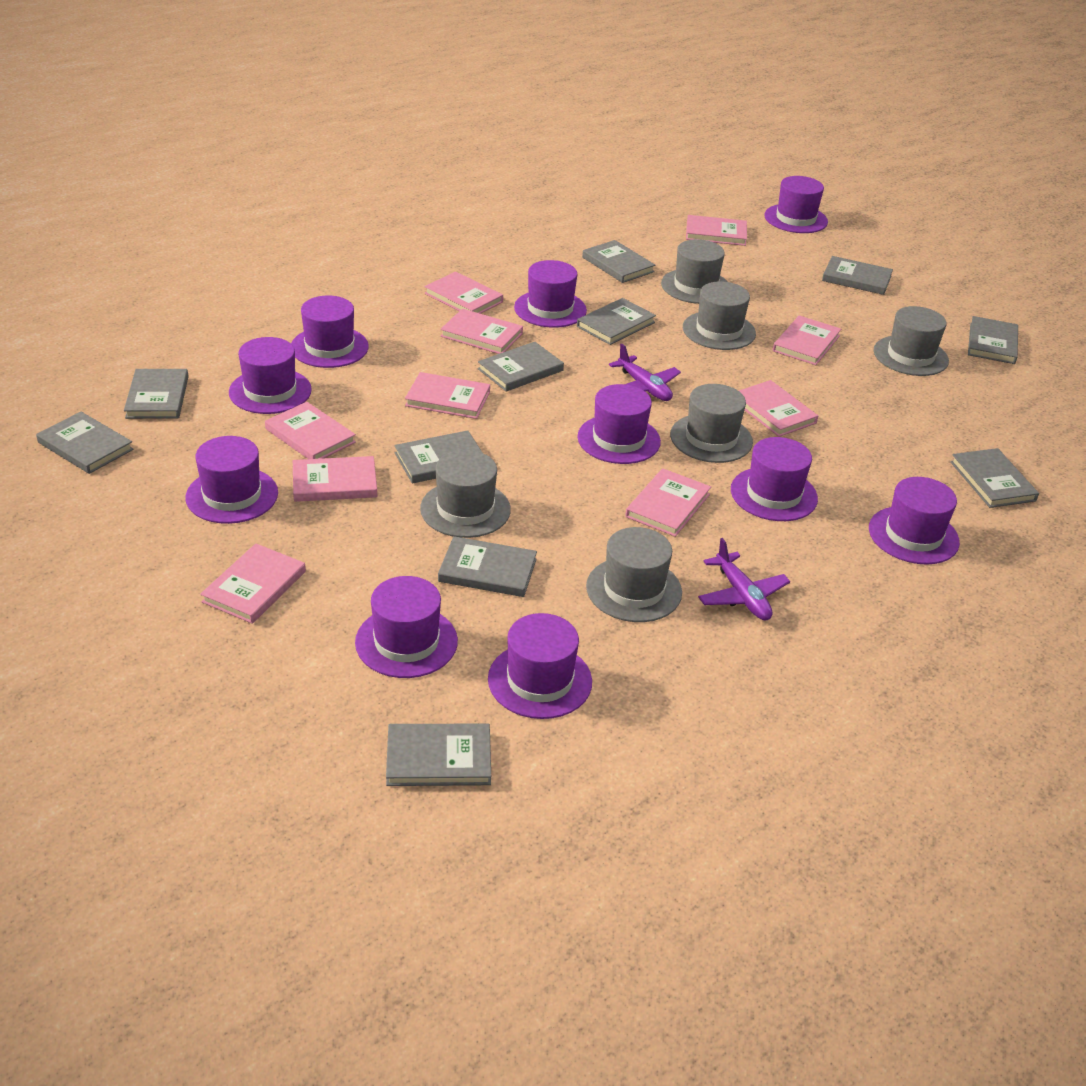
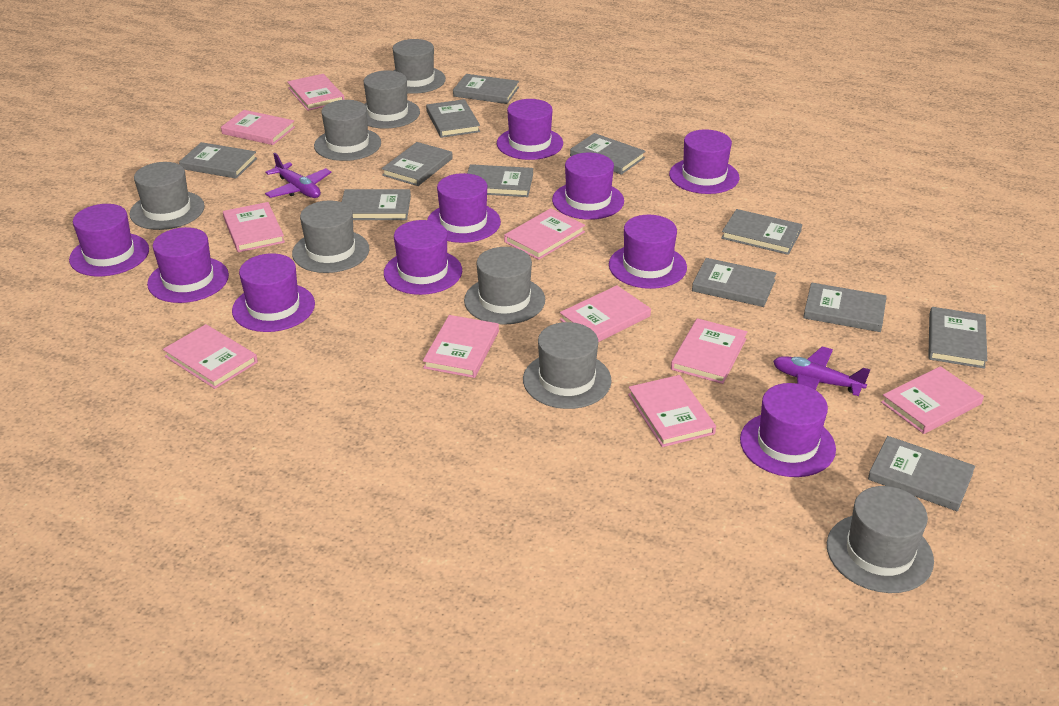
grey book: [36,411,134,474] [124,369,189,419] [386,723,491,786] [394,430,483,484] [438,536,537,597] [478,342,564,392] [577,298,656,345] [582,240,655,283] [822,256,893,295] [950,448,1039,508] [968,316,1018,364] = 11 -> [179,142,257,179] [342,189,411,220] [382,142,453,186] [426,99,480,138] [453,74,519,104] [467,164,533,197] [570,133,645,175] [692,258,776,307] [721,209,802,255] [803,283,887,332] [868,436,975,511] [928,307,987,369] = 12
grey hat: [420,450,511,538] [586,527,682,622] [661,239,728,304] [670,384,753,463] [683,281,756,350] [874,306,949,376] = 6 -> [130,162,205,230] [292,201,369,273] [314,100,381,161] [364,70,420,129] [393,39,446,94] [464,247,545,325] [523,322,612,409] [827,486,934,593] = 8

